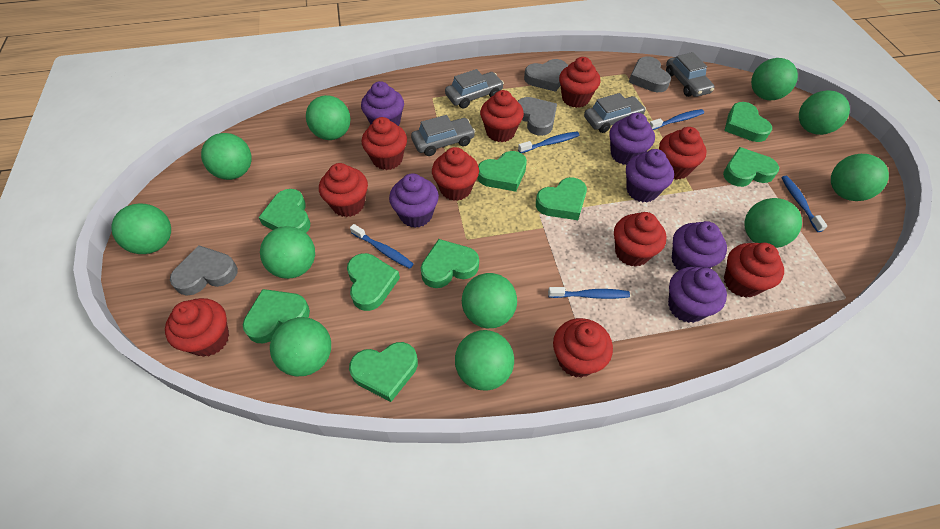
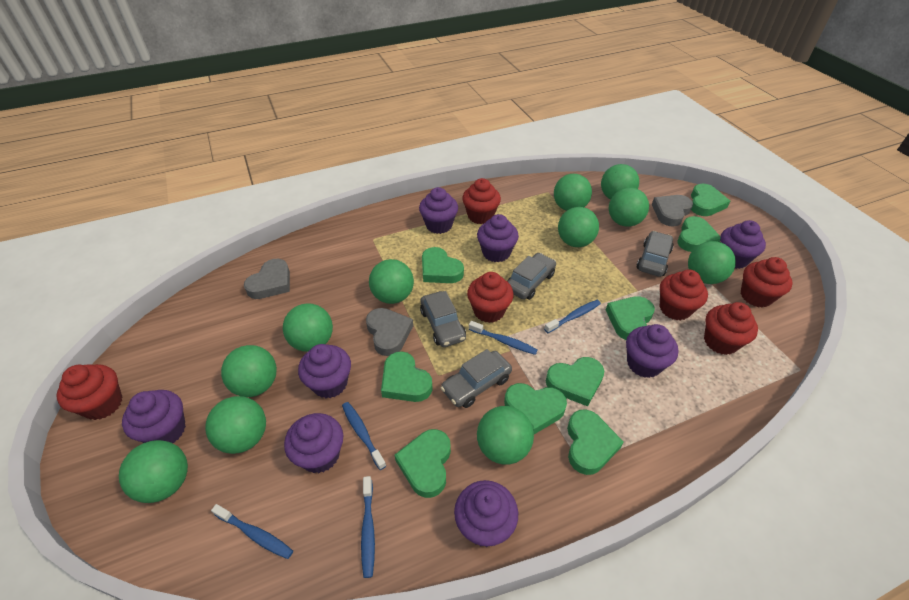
grey heart: [170,245,238,296] [517,97,557,136] [524,59,568,92] [629,56,671,92] = 4 -> [244,259,290,299] [366,308,413,356] [652,195,693,227] = 3
purple cupcake: [361,81,404,126] [389,173,439,228] [609,113,655,165] [626,149,674,202] [668,267,727,323] [672,221,727,270] = 6 -> [122,390,186,443] [284,413,343,473] [298,344,351,398] [419,187,458,234] [454,480,518,547] [477,214,519,262] [626,324,679,378] [720,220,766,269] = 8
red cupcake: [165,298,229,357] [319,163,368,217] [362,117,407,170] [432,147,479,201] [480,90,524,142] [553,318,613,378] [559,57,600,108] [614,212,667,267] [659,127,707,180] [724,243,784,298] = 10 -> [56,364,122,420] [462,178,501,224] [467,272,514,323] [660,270,708,321] [704,302,758,355] [741,257,793,308] = 6

